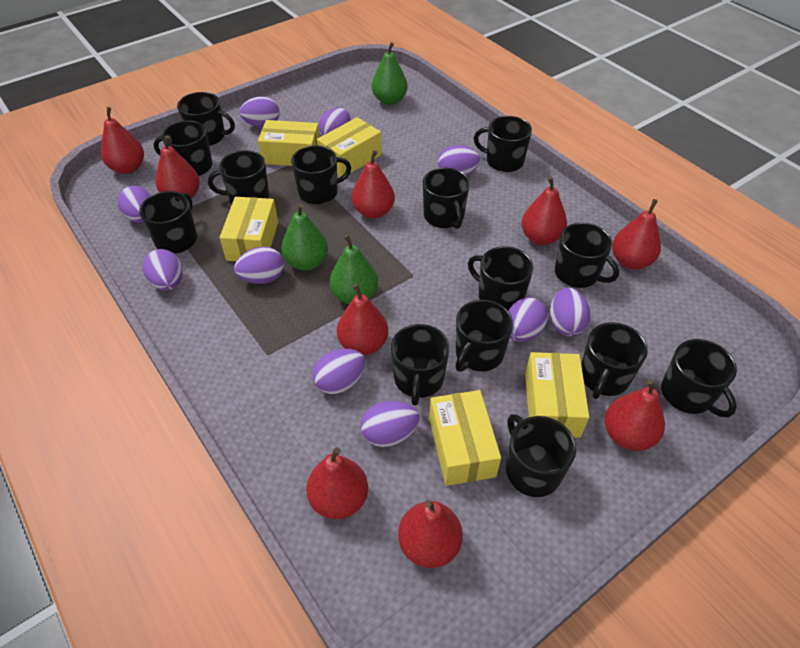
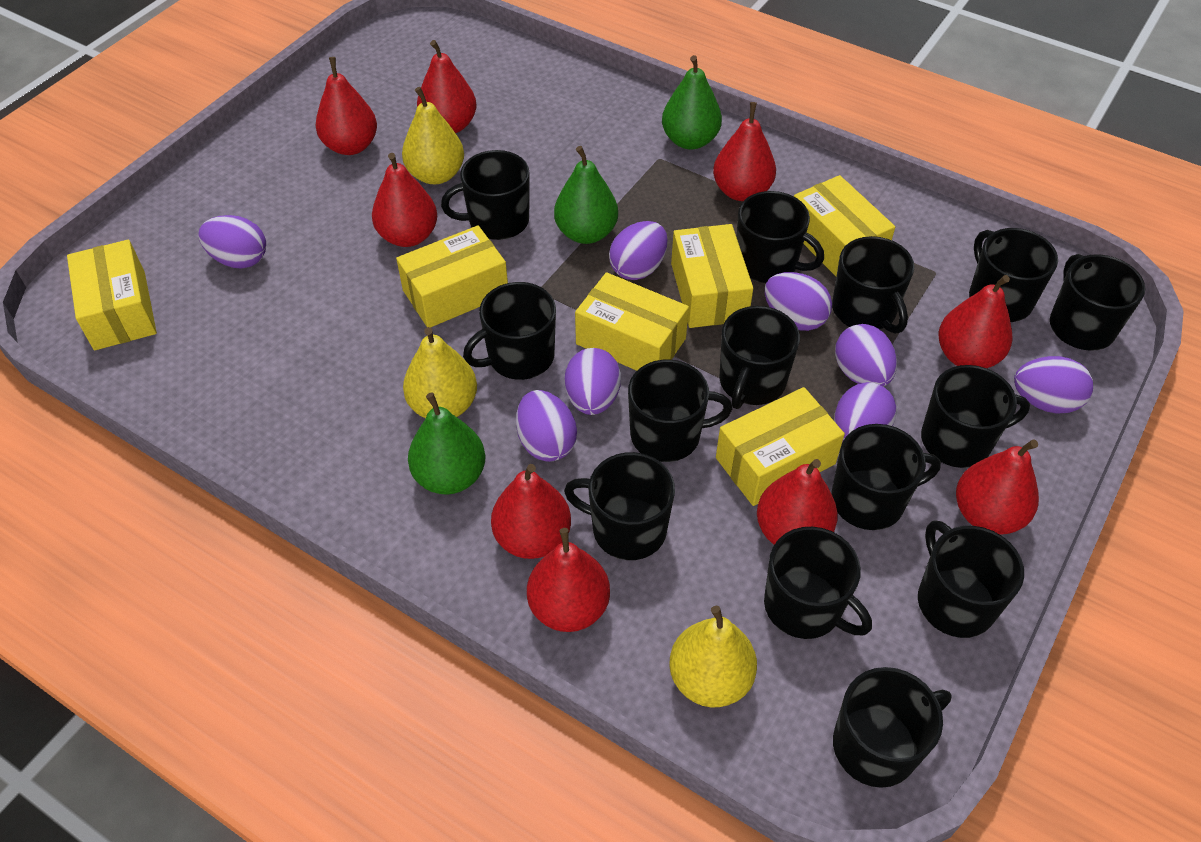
purple egg: [117,186,151,223] [143,249,182,291] [234,247,284,284] [239,96,280,127] [312,349,365,394] [318,108,351,136] [361,401,419,447] [438,145,480,175] [508,297,548,342] [550,288,590,336] = 10 -> [199,215,266,269] [516,390,577,462] [565,348,621,415] [609,221,668,280] [765,272,832,331] [834,382,897,441] [835,324,897,387] [1014,356,1093,414] = 8
yellow box: [219,197,278,261] [258,120,320,166] [317,117,382,177] [429,390,501,486] [525,352,589,438] = 5 -> [67,239,157,350] [396,225,508,328] [575,272,689,371] [671,224,753,328] [716,387,845,506] [794,175,895,276] = 6
yellow pear: none = 0 -> [402,87,464,184] [403,327,477,418] [669,605,757,707] = 3

